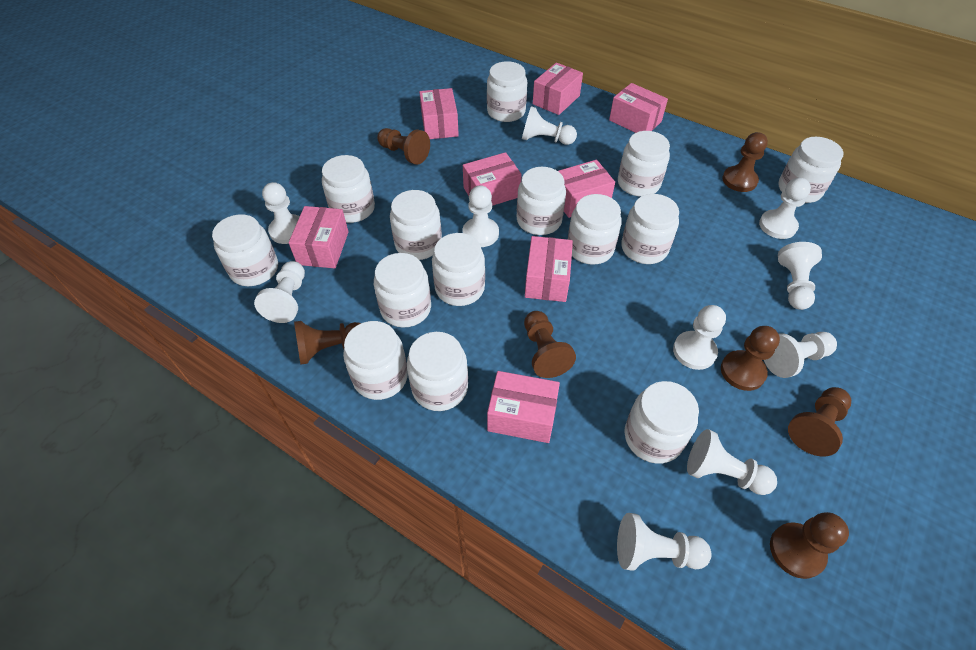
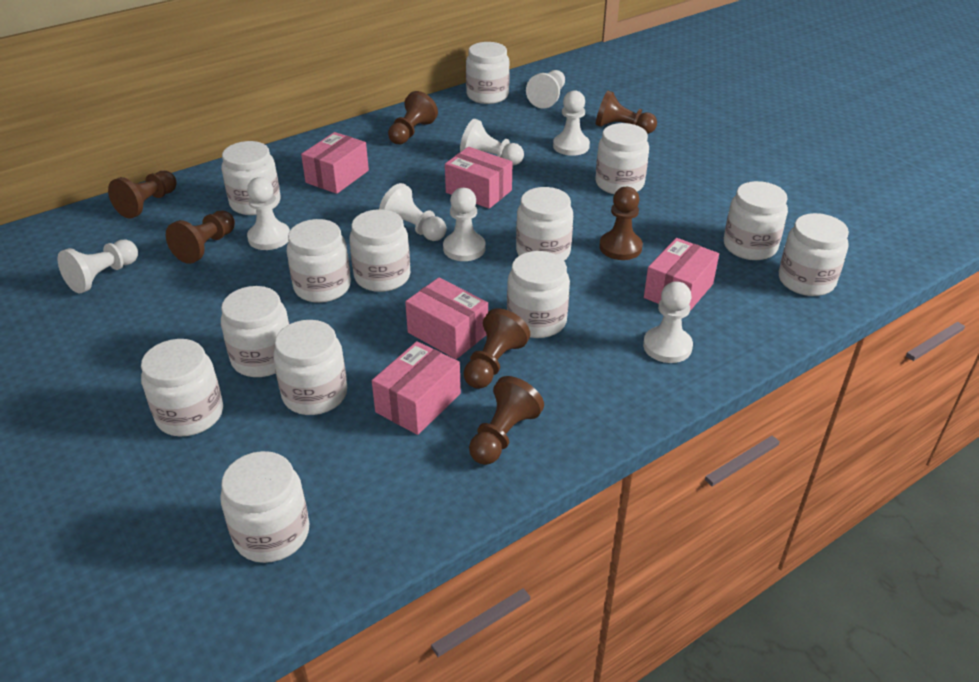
pink box: [289,206,349,268] [419,88,459,139] [463,152,522,206] [487,371,560,443] [525,236,573,302] [533,63,583,115] [558,160,615,218] [609,83,668,133] = 8 -> [301,132,369,194] [372,341,461,435] [405,278,488,359] [445,147,512,209] [644,238,719,311] = 5
white jar: [212,214,278,286] [322,155,375,223] [343,321,408,400] [374,253,431,328] [390,190,442,260] [407,332,468,411] [432,233,485,306] [487,61,527,122] [517,167,566,235] [568,194,622,265] [618,131,670,197] [621,194,679,264] [624,381,699,464] [778,137,844,203] = 14 -> [141,339,223,436] [220,451,309,563] [221,141,281,215] [221,286,289,377] [273,320,347,415] [287,219,351,303] [349,209,410,292] [466,42,510,104] [507,251,570,338] [516,187,573,261] [595,123,649,194] [724,181,788,260] [779,213,849,296] = 13
white pawn: [254,261,305,323] [262,182,300,244] [463,185,499,247] [522,106,577,145] [617,513,712,571] [673,305,726,370] [687,429,777,495] [759,177,811,239] [764,332,837,378] [778,242,822,310] = 10 -> [58,239,138,293] [247,177,290,250] [379,183,447,241] [443,188,486,261] [460,119,524,166] [526,70,565,109] [553,90,590,156] [643,281,693,363] = 8

